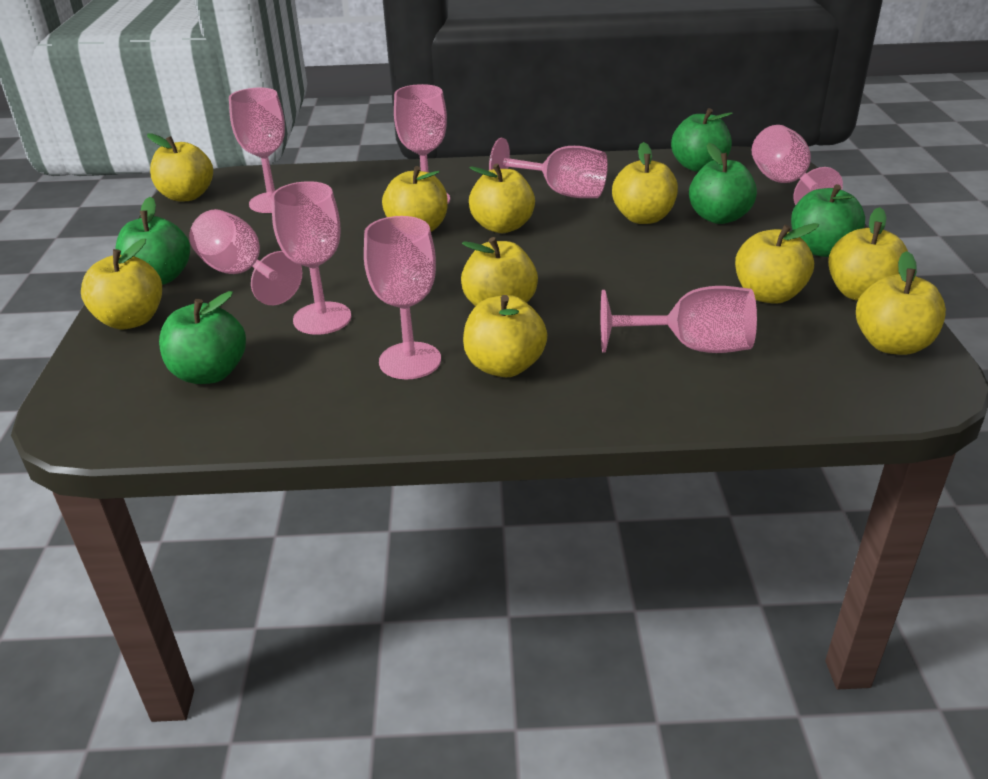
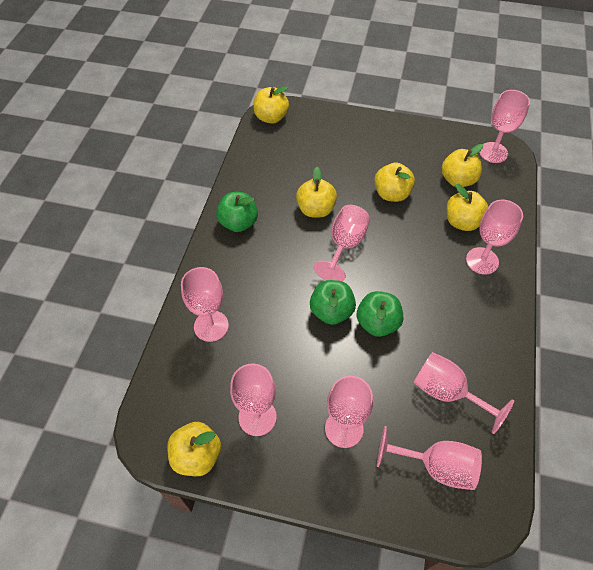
green apple: [115,197,190,285] [159,291,246,384] [671,108,733,172] [689,143,757,224] [791,184,865,257] = 5 -> [216,192,258,232] [310,280,356,325] [356,291,403,337] = 3
yellow apple: [81,238,162,329] [147,133,213,201] [382,166,448,232] [461,237,538,306] [463,295,547,377] [469,163,535,233] [612,142,678,224] [735,223,819,304] [828,207,908,301] [856,251,946,355] = 10 -> [167,422,221,476] [253,86,289,124] [296,167,337,218] [374,163,415,202] [441,144,483,187] [447,184,488,231] = 6

